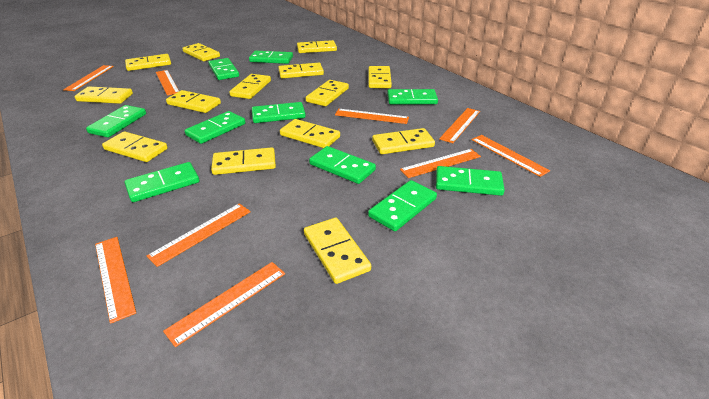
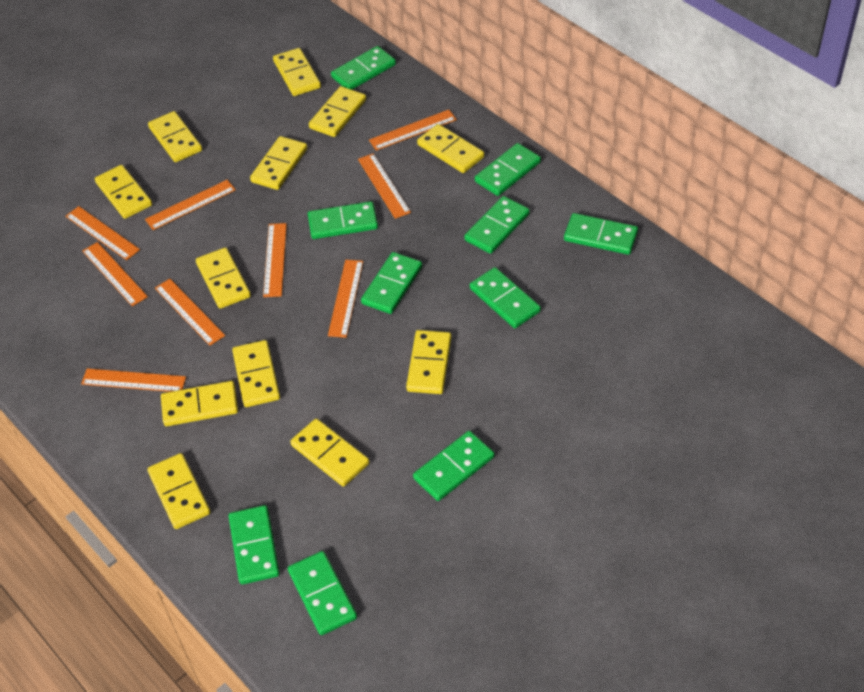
yellow domino: [75,87,133,104] [102,131,168,162] [125,54,171,71] [166,90,221,113] [182,43,220,61] [211,147,276,175] [229,74,271,99] [278,63,324,78] [280,119,340,148] [297,40,337,53] [304,218,371,284] [306,80,349,106] [369,66,392,88] [372,128,435,154] = 14 -> [95,165,152,219] [147,453,210,529] [148,111,202,162] [161,381,238,426] [196,247,251,309] [232,340,280,407] [250,136,307,190] [273,48,321,96] [290,418,369,487] [309,86,366,137] [406,330,452,394] [417,124,484,173] = 12

